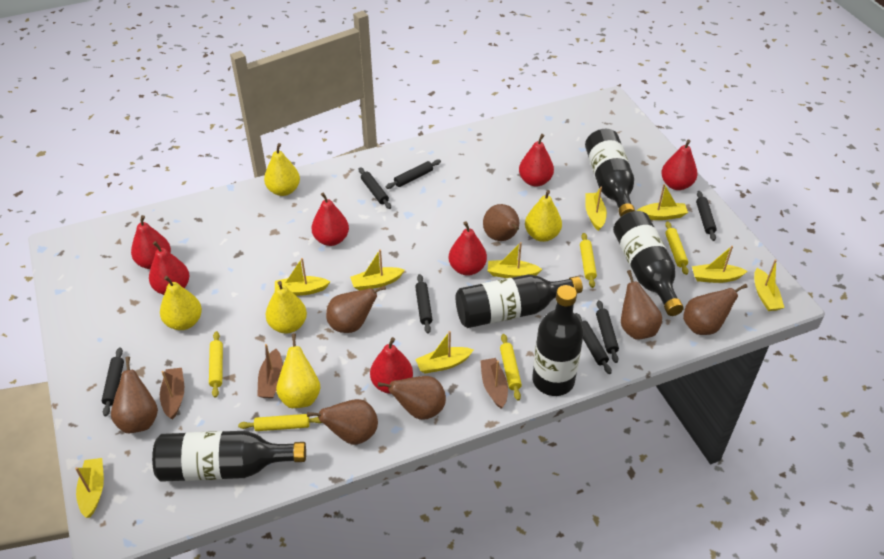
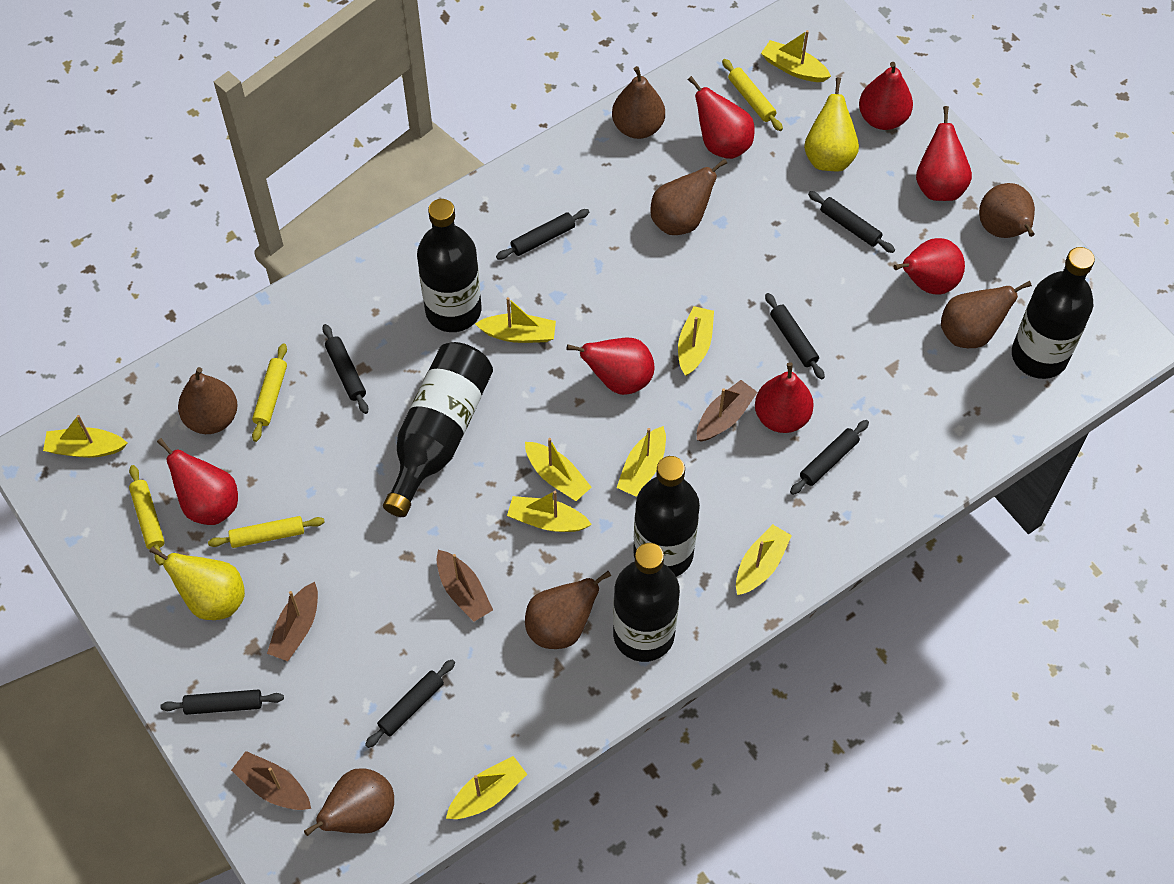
brown boat: [160,368,184,419] [257,344,283,398] [480,358,508,409] = 3 -> [231,751,311,810] [267,582,318,661] [436,550,493,622] [697,380,758,442] = 4
yellow pear: [160,276,202,330] [264,143,300,196] [266,281,307,333] [276,333,321,408] [525,190,562,242] = 5 -> [149,546,245,620] [804,77,859,172] = 2
yellow rolling pin: [209,331,223,398] [238,414,322,431] [500,334,522,400] [580,233,597,288] [665,221,688,275] = 5 -> [129,465,165,565] [208,516,325,548] [252,343,287,442] [722,59,783,131] = 4

